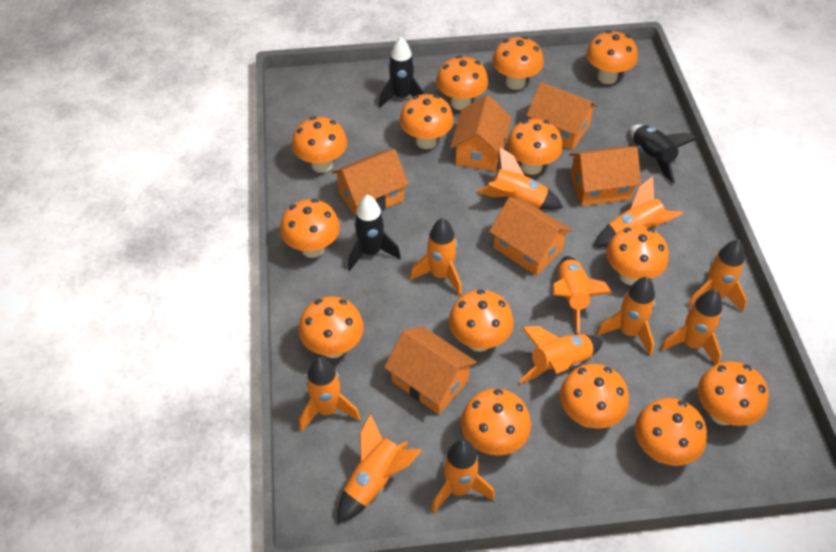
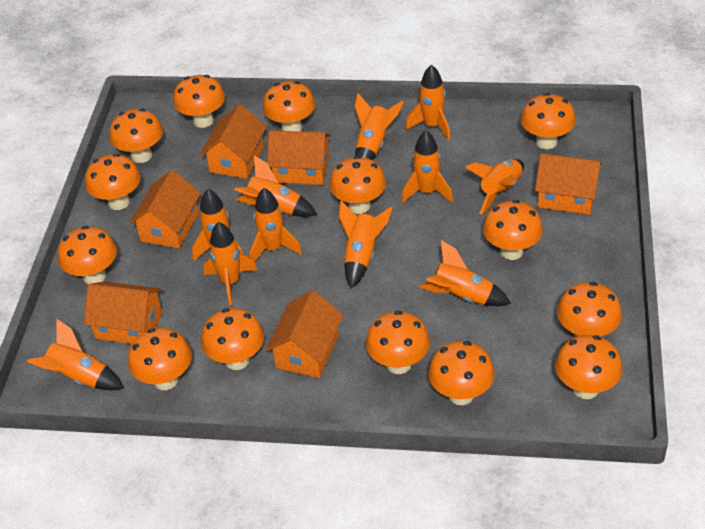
black rocket: [348,194,401,270] [379,37,424,108] [630,125,698,183] = 3 -> none = 0

